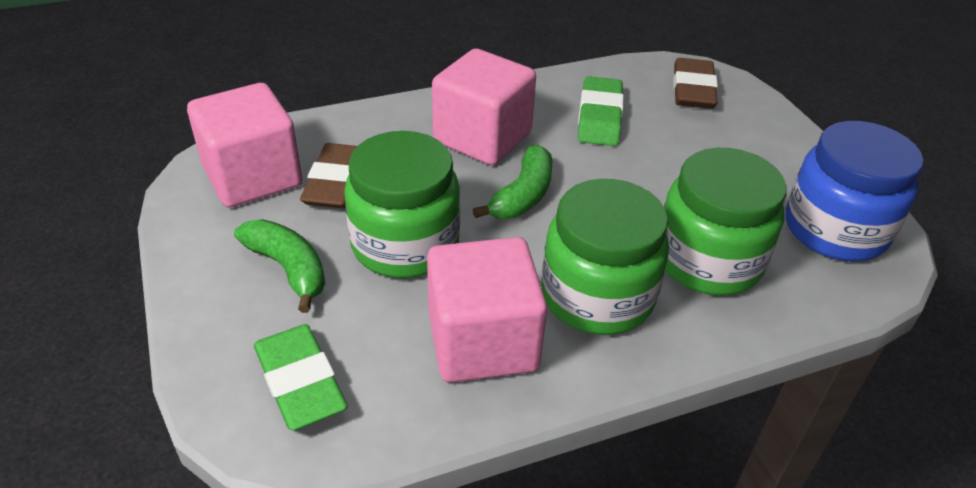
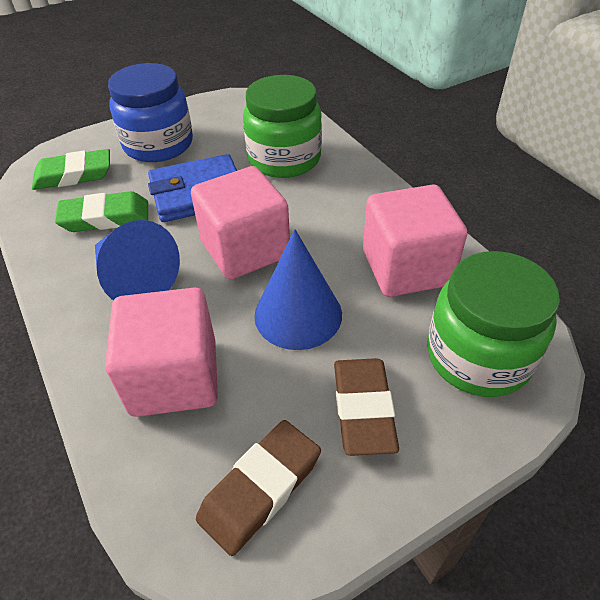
blue cone: none = 0 -> [95,220,180,300] [254,229,342,350] = 2
blue wallet: none = 0 -> [148,154,237,222] = 1
green banana: [234,219,325,313] [473,145,553,219] = 2 -> none = 0
green jar: [344,131,460,278] [542,179,669,335] [664,148,786,296] = 3 -> [243,75,322,178] [427,251,560,397] = 2

